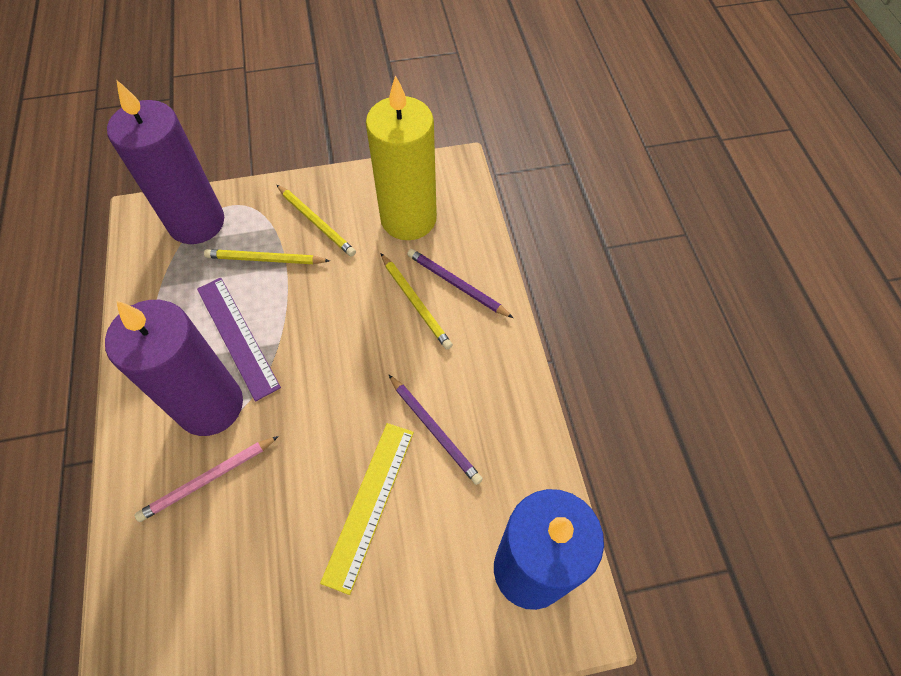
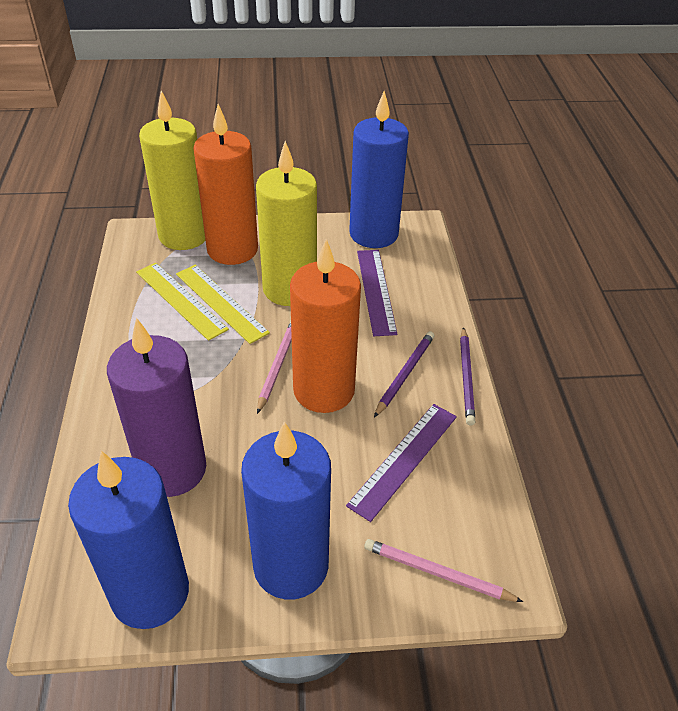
blue candle: [494,489,604,610] = 1 -> [68,451,189,629] [241,421,331,600] [349,91,409,248] = 3
orange candle: none = 0 -> [193,104,258,265] [290,239,361,413] = 2
pink pencil: [134,436,279,522] = 1 -> [257,321,292,414] [364,539,523,602] = 2
purple candle: [105,300,243,436] [107,79,224,244] = 2 -> [107,318,206,497] = 1
purple ruler: [197,278,281,402] = 1 -> [346,404,457,522] [357,250,398,336] = 2
yellow candle: [366,75,437,240] = 1 -> [139,91,206,250] [256,141,317,306] = 2
yellow pencil: [204,249,330,264] [277,185,356,257] [380,253,453,350] = 3 -> none = 0
yellow ruler: [320,423,414,595] = 1 -> [136,263,229,341] [176,265,270,344] = 2

